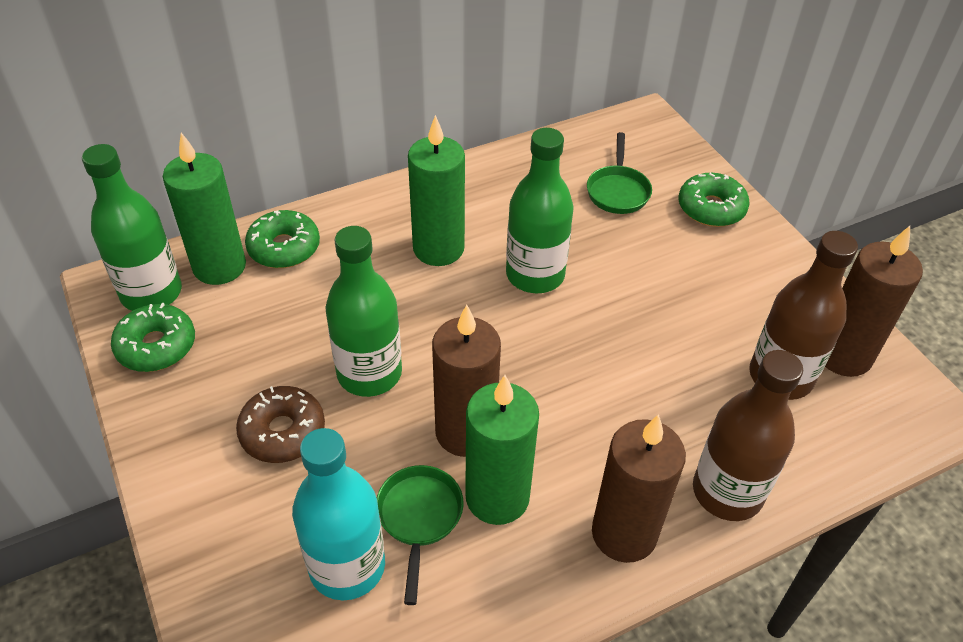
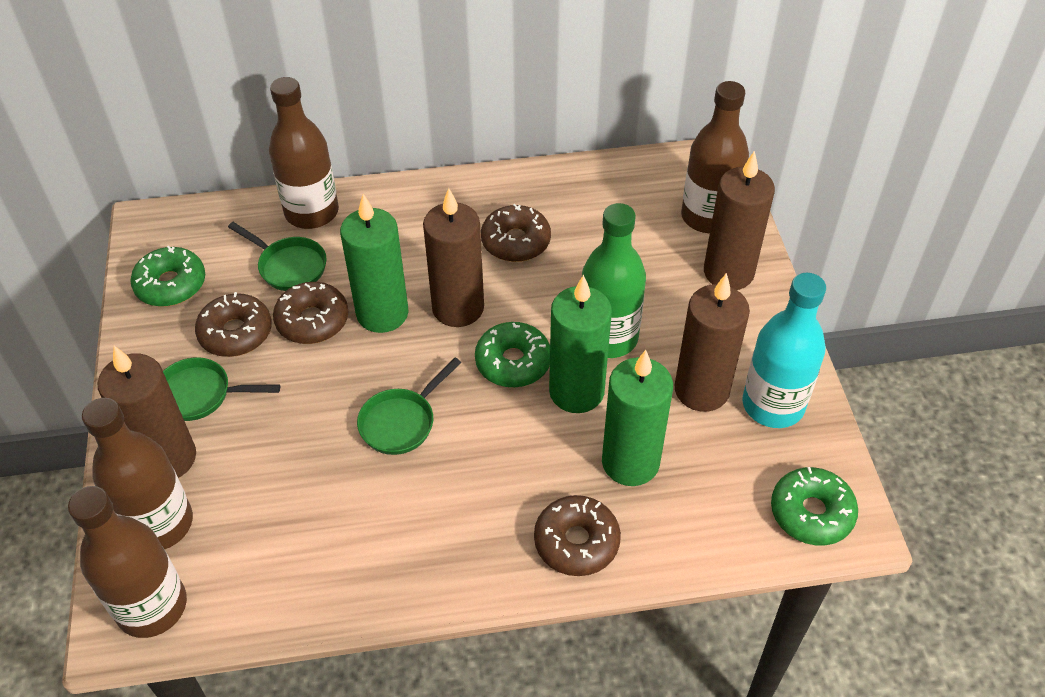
brown bottle: [693,350,803,521] [749,231,858,400] = 2 -> [68,486,187,638] [82,398,193,549] [269,77,339,229] [681,81,749,233] = 4
brown candle: [432,305,501,457] [592,414,686,563] [825,226,923,377] = 3 -> [97,346,196,478] [423,188,484,327] [675,273,750,412] [704,151,775,290] = 4
brown donut: [236,386,325,463] = 1 -> [195,292,272,357] [273,282,349,344] [481,204,551,262] [534,495,621,576] = 4
green bottle: [82,144,182,311] [325,226,402,397] [506,128,574,293] = 3 -> [582,203,646,358] = 1
green pan: [377,465,464,605] [587,132,652,214] = 2 -> [163,357,280,421] [228,222,327,291] [357,358,461,455] = 3

